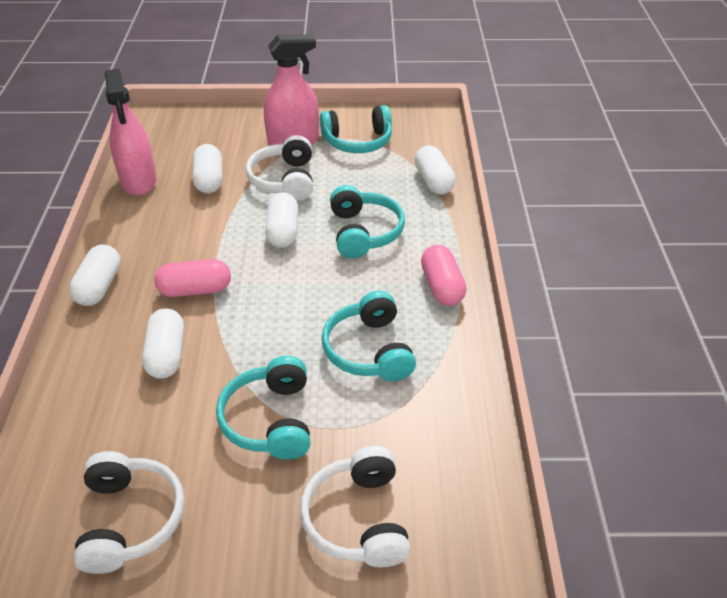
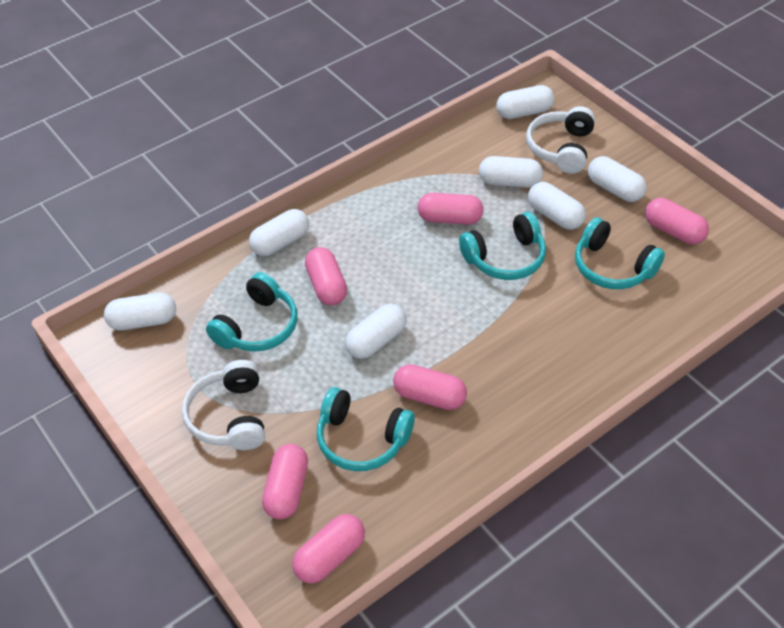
pink capsule: [154,259,231,297] [421,245,467,306] = 2 -> [262,444,308,519] [292,514,365,584] [305,247,347,305] [393,364,467,410] [418,193,484,225] [645,198,709,244] = 6
pink spray bottle: [105,69,157,196] [264,34,319,146] = 2 -> none = 0
white capsule: [69,244,121,306] [142,308,184,379] [193,144,222,193] [265,192,298,248] [415,145,456,195] = 5 -> [104,293,176,330] [249,209,309,256] [345,304,406,359] [479,156,543,188] [496,85,555,119] [528,182,586,230] [588,156,647,202] = 7
white headphones: [73,451,185,574] [246,135,313,201] [300,446,411,568] = 3 -> [182,360,265,450] [526,106,595,174] = 2

